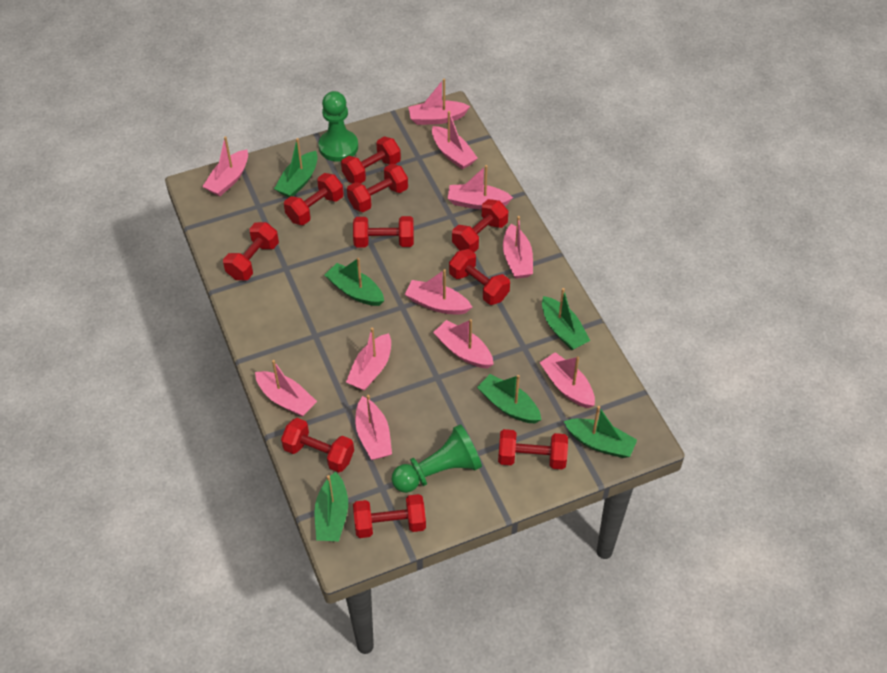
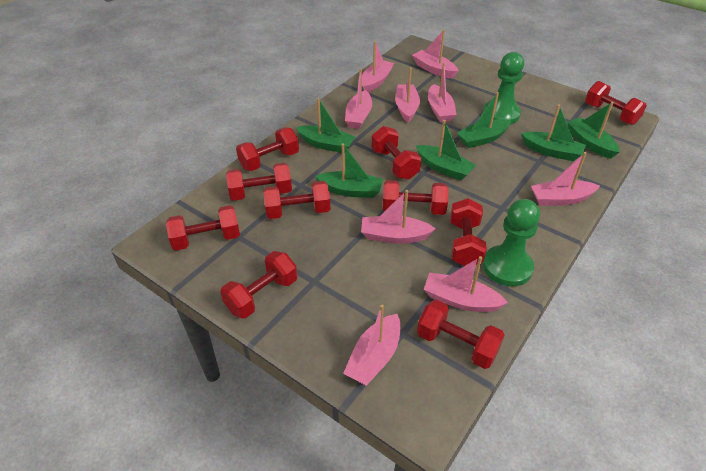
pink boat: [202,136,248,196] [255,360,317,417] [346,327,391,391] [355,395,392,460] [405,269,472,315] [408,78,470,125] [432,111,478,170] [433,319,494,368] [448,165,513,210] [503,216,533,279] [539,352,595,408] = 11 -> [343,305,401,386] [345,69,372,129] [361,190,436,244] [362,41,394,92] [395,67,420,123] [412,29,458,79] [424,256,508,312] [428,63,456,122] [531,152,600,206] = 9

